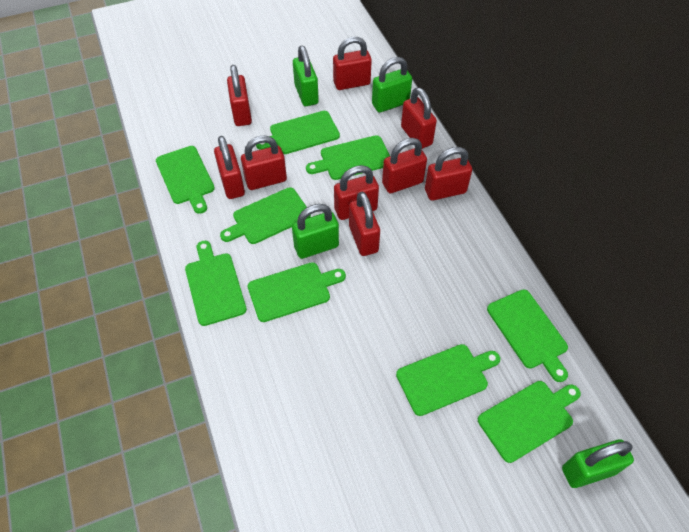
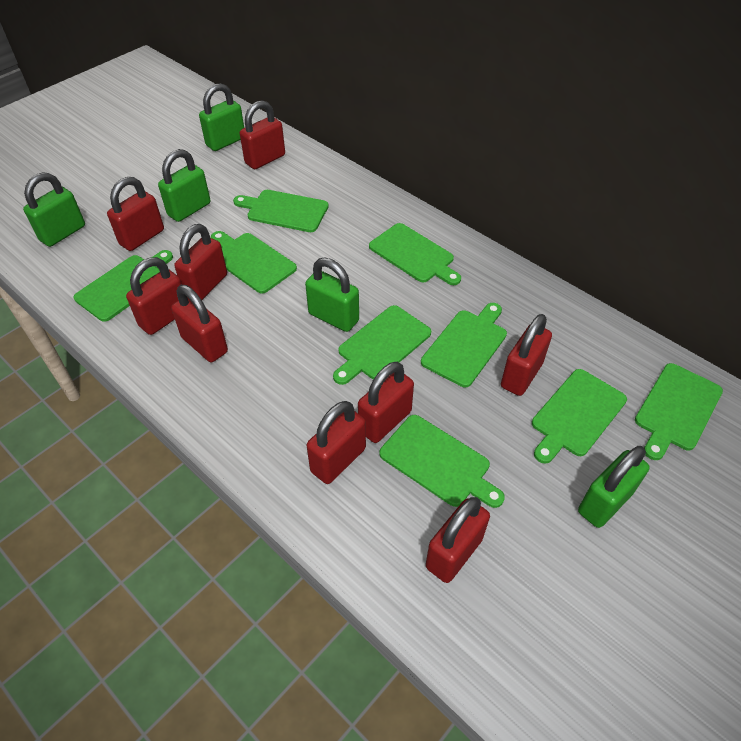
green padlock: [292,204,339,259] [293,46,319,106] [372,57,412,113] [562,439,634,488] = 4 -> [23,172,85,247] [158,149,211,222] [199,83,244,151] [305,258,359,332] [578,446,650,528] = 5

